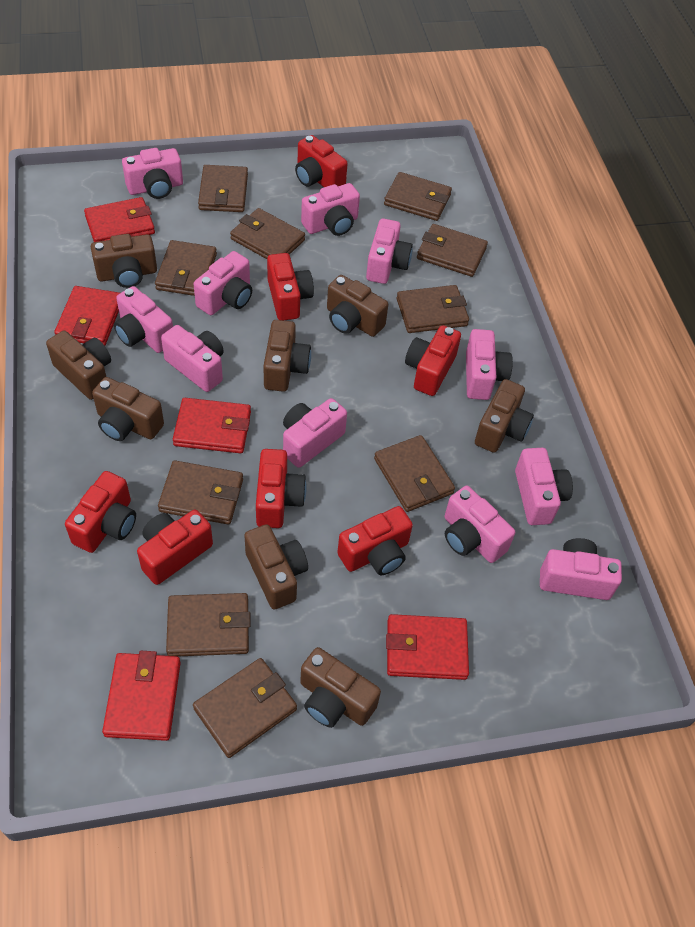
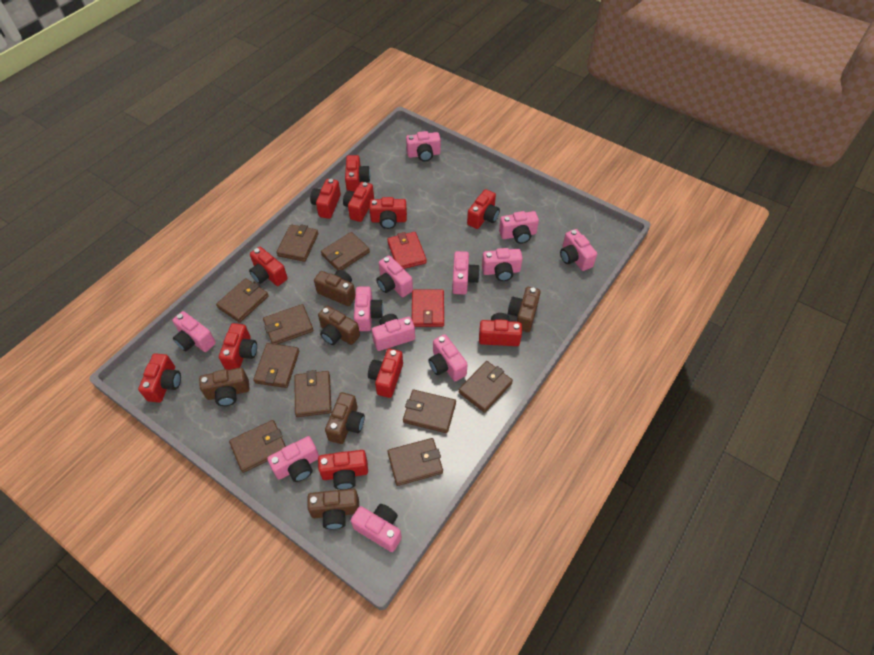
brown camera: [46,331,111,400] [91,234,157,288] [92,377,164,441] [244,524,308,609] [263,320,311,392] [300,647,381,728] [327,275,388,337] [475,379,534,453] = 8 -> [199,368,250,406] [307,489,359,529] [314,270,355,306] [318,306,360,345] [325,392,365,444] [508,287,541,332] = 6
pink camera: [114,286,173,353] [122,148,183,199] [161,325,224,392] [194,251,252,315] [283,398,347,468] [301,183,360,236] [366,218,413,284] [445,486,515,563] [466,329,513,400] [515,448,573,525] [540,538,622,600] = 11 -> [172,311,216,352] [267,436,319,482] [351,504,402,552] [354,286,383,331] [372,314,415,351] [376,256,413,297] [406,131,441,161] [429,334,468,381] [452,251,480,295] [482,248,523,281] [499,211,539,244] [560,229,597,271] = 12
red camera: [65,471,136,553] [137,510,213,585] [256,449,307,528] [267,253,314,320] [295,135,348,187] [337,506,413,575] [405,325,461,396] = 7 -> [138,353,181,403] [219,323,257,370] [249,247,288,286] [310,179,341,219] [318,450,368,490] [343,182,374,222] [345,155,370,192] [368,349,403,398] [369,197,407,229] [467,189,500,229] [479,313,522,346] = 11
red wallet: [54,286,120,346] [84,197,155,242] [102,651,181,741] [173,398,251,453] [386,614,469,680] = 5 -> [387,232,427,269] [412,289,444,327] = 2

